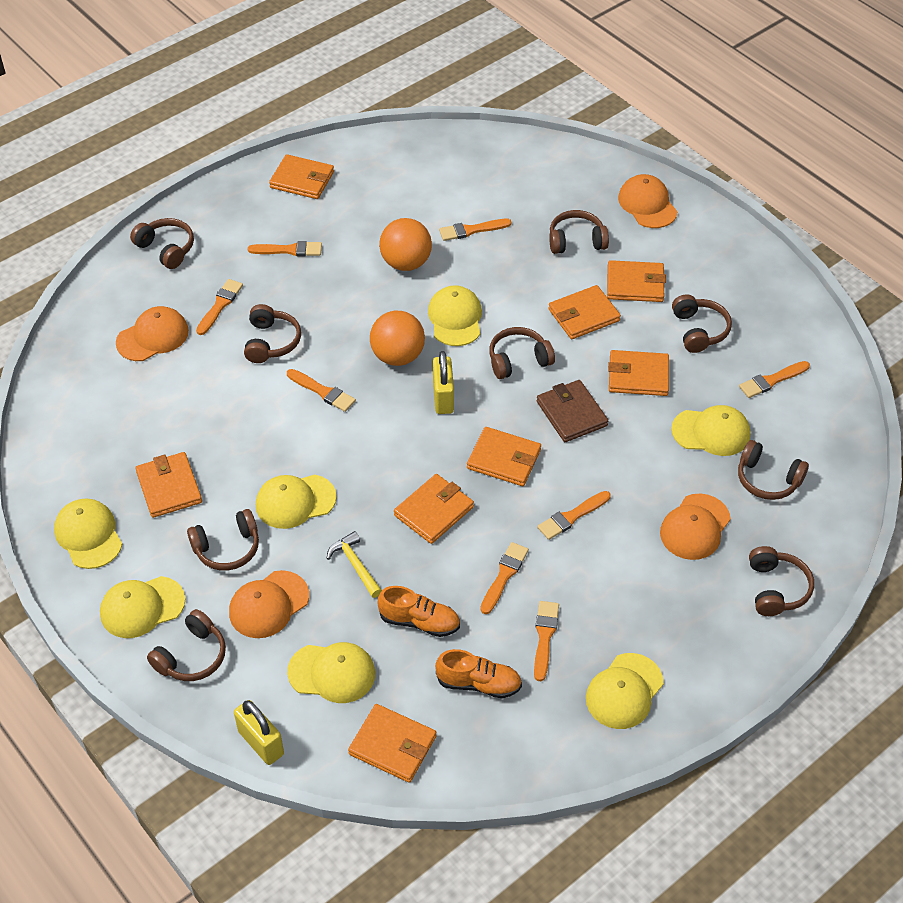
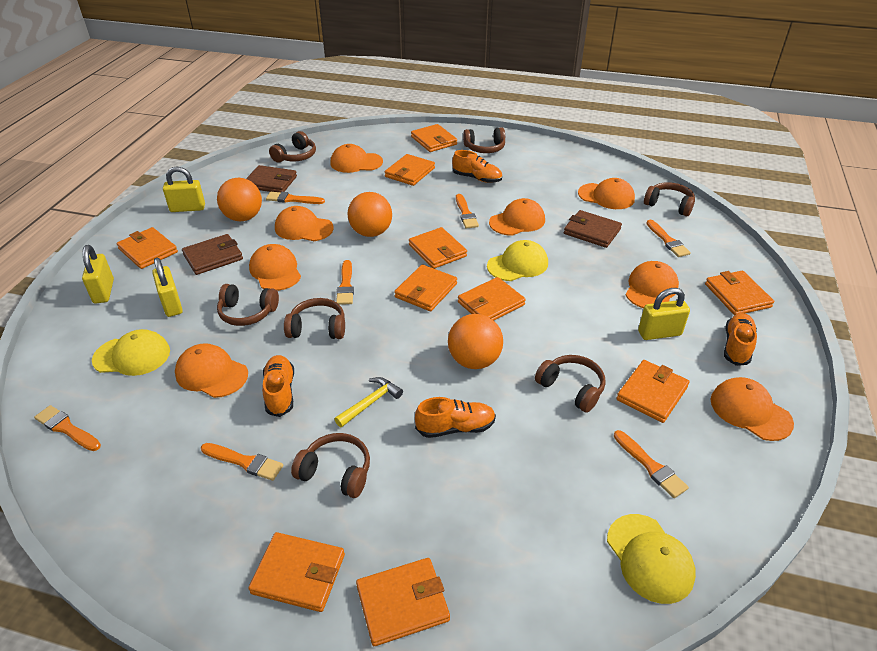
brown headphones: [130,218,194,269] [147,609,226,681] [187,509,259,571] [244,304,301,363] [489,327,555,379] [549,210,609,254] [672,294,732,353] [738,440,809,500] [749,546,814,616] = 9 -> [217,284,279,326] [269,131,316,163] [284,298,345,339] [291,433,370,498] [463,127,505,153] [535,355,606,413] [644,182,695,216] = 7
brown wallet: [537,380,608,442] = 1 -> [182,234,243,275] [246,165,297,192] [564,210,622,248] = 3
orange ball: [370,311,425,366] [379,218,432,271] = 2 -> [217,178,262,221] [348,192,392,237] [448,314,503,369] = 3
orange brush: [196,279,243,335] [248,241,322,256] [287,369,356,412] [439,219,512,241] [480,542,529,614] [534,601,559,681] [537,491,611,540] [739,361,810,398] = 8 -> [34,405,101,451] [201,443,283,481] [266,192,325,204] [336,260,354,305] [456,194,479,229] [614,430,689,498] [646,220,691,257] = 7
orange cap: [116,306,189,361] [229,570,309,638] [618,174,677,228] [660,494,731,560] = 4 -> [175,343,248,398] [249,244,301,291] [275,206,334,241] [331,144,383,173] [489,198,545,236] [578,178,635,209] [626,261,679,309] [710,377,794,441] = 8
orange shoe: [378,586,460,637] [435,649,522,699] = 2 -> [262,355,294,417] [415,397,496,438] [452,150,502,183] [724,313,757,366] = 4
orange wallet: [135,452,202,518] [269,154,334,199] [348,704,437,783] [394,474,474,544] [467,427,541,486] [548,285,621,339] [607,260,666,302] [608,350,669,396] = 8 -> [117,227,178,269] [248,532,345,612] [356,558,450,646] [385,154,435,186] [394,265,457,311] [409,227,467,269] [411,124,457,152] [458,277,526,320] [616,360,690,423] [705,271,774,315] = 10
yellow cap: [54,498,122,569] [100,576,185,638] [256,475,337,529] [287,642,375,703] [428,285,482,346] [586,653,663,729] [671,405,750,456] = 7 -> [92,329,170,376] [487,240,548,281] [607,514,696,604] = 3
yellow padlock: [234,700,284,765] [433,351,454,414] = 2 -> [82,245,114,304] [152,258,183,317] [163,167,205,212] [638,288,690,340] = 4

